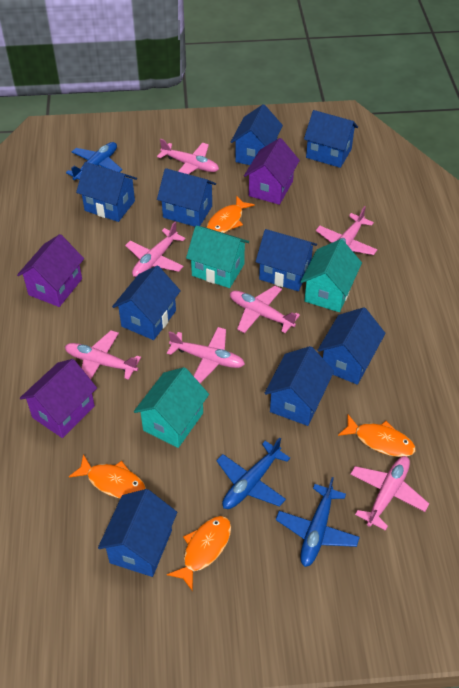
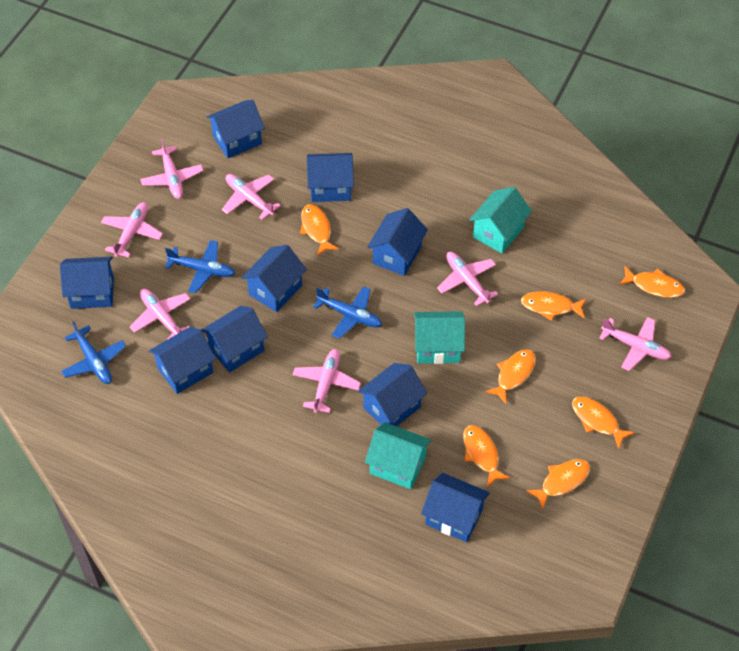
orange fish: [69,454,146,498] [167,516,231,591] [206,196,255,233] [338,415,416,457] = 4 -> [300,205,339,256] [463,425,510,487] [485,350,536,404] [521,291,587,321] [526,459,590,509] [572,397,635,448] [619,266,685,298] = 7
purple house: [17,234,84,307] [20,359,97,438] [244,138,300,205] = 3 -> none = 0

